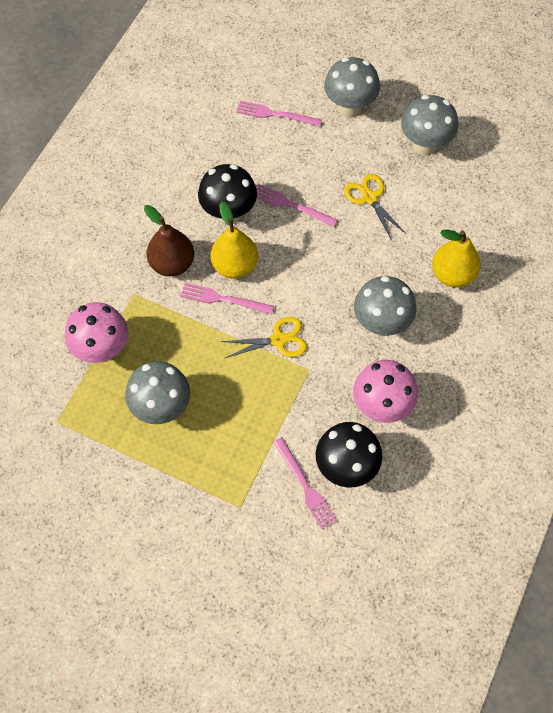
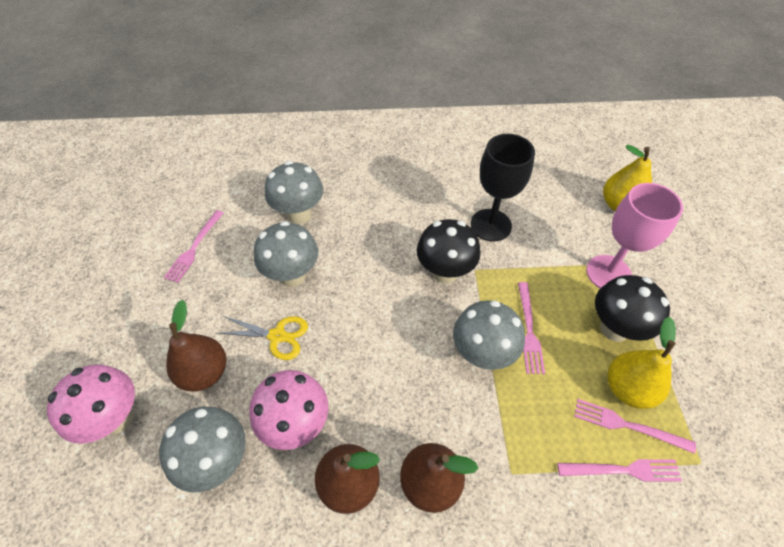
black goblet: none = 0 -> [471,134,535,242] = 1
brown pear: [144,205,194,276] = 1 -> [166,300,226,391] [315,444,380,514] [400,443,478,513] = 3
pink goblet: none = 0 -> [586,183,683,289] = 1
yellow scissors: [221,317,307,358] [344,174,406,241] = 2 -> [217,316,308,360] = 1

